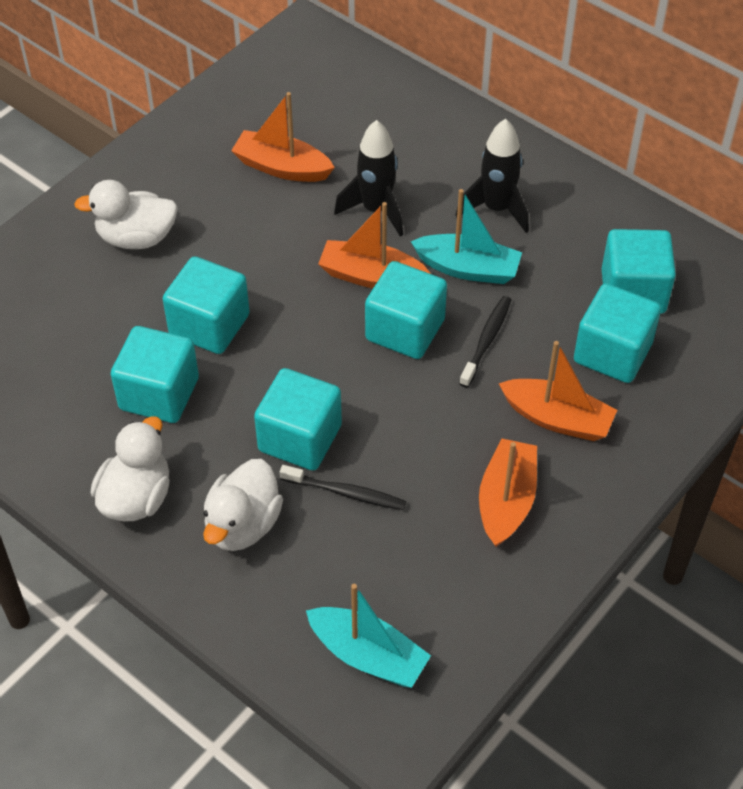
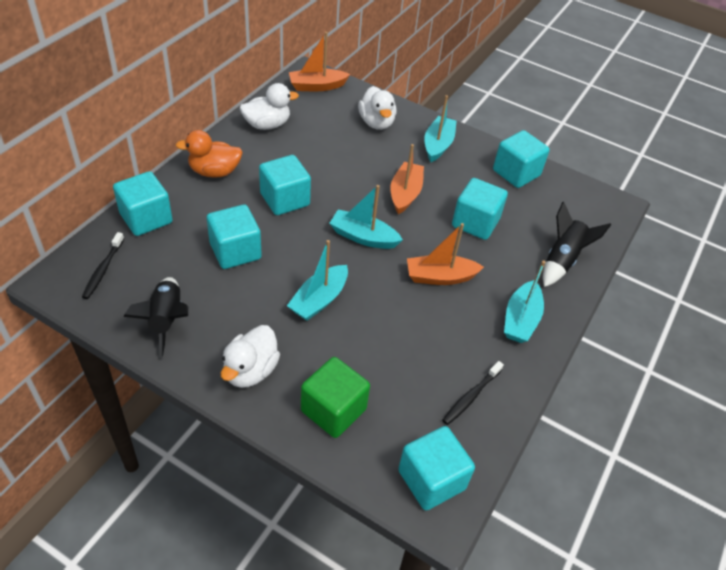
green cube: none = 0 -> [301,357,370,438] = 1
orange boat: [231,92,335,182] [318,202,431,288] [479,438,537,547] [498,341,617,441] = 4 -> [289,32,350,91] [390,144,424,214] [407,223,484,285] = 3
orange duck: none = 0 -> [176,130,243,178] = 1
turquoise boat: [306,584,431,688] [410,189,522,284] = 2 -> [287,240,348,321] [329,185,403,249] [424,95,457,162] [504,260,545,343] = 4

